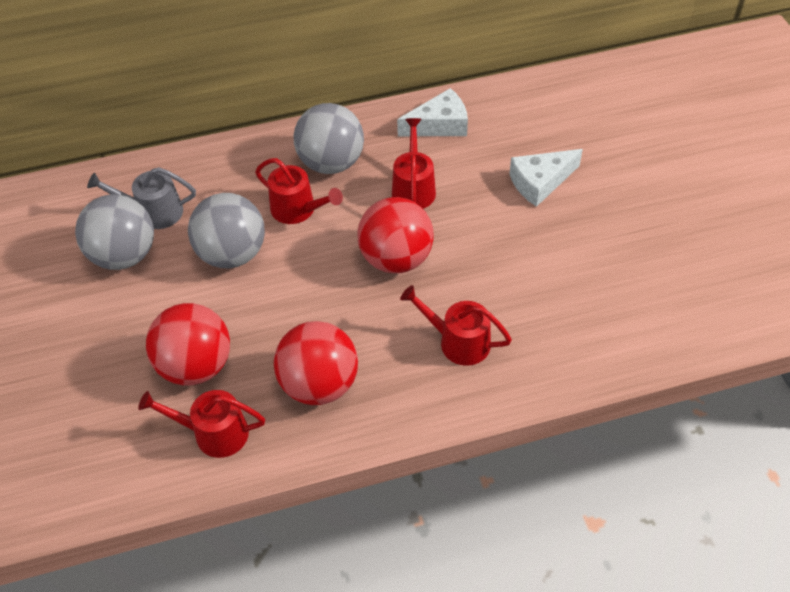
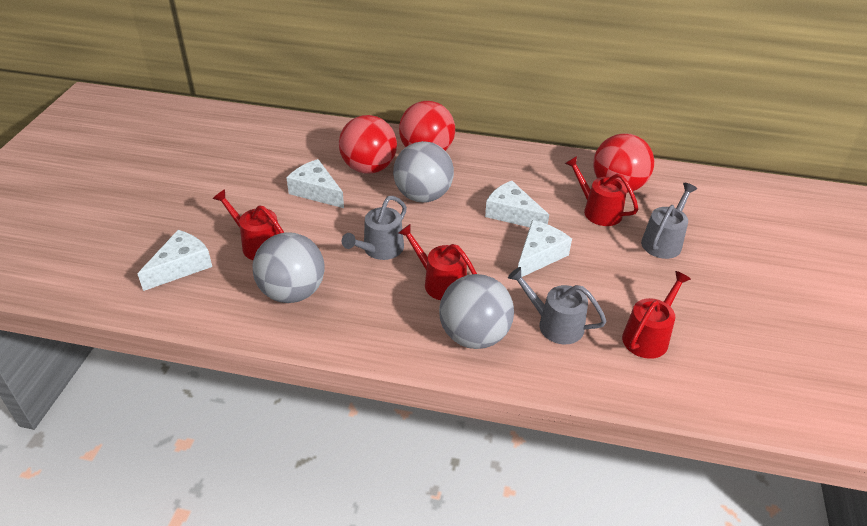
grey watering can: [87,167,196,229] = 1 -> [342,196,407,260] [508,267,607,344] [641,183,697,259] = 3
white cheese: [397,88,468,136] [509,149,583,207] = 2 -> [138,230,212,291] [286,159,344,208] [485,181,549,227] [518,220,572,277] = 4

